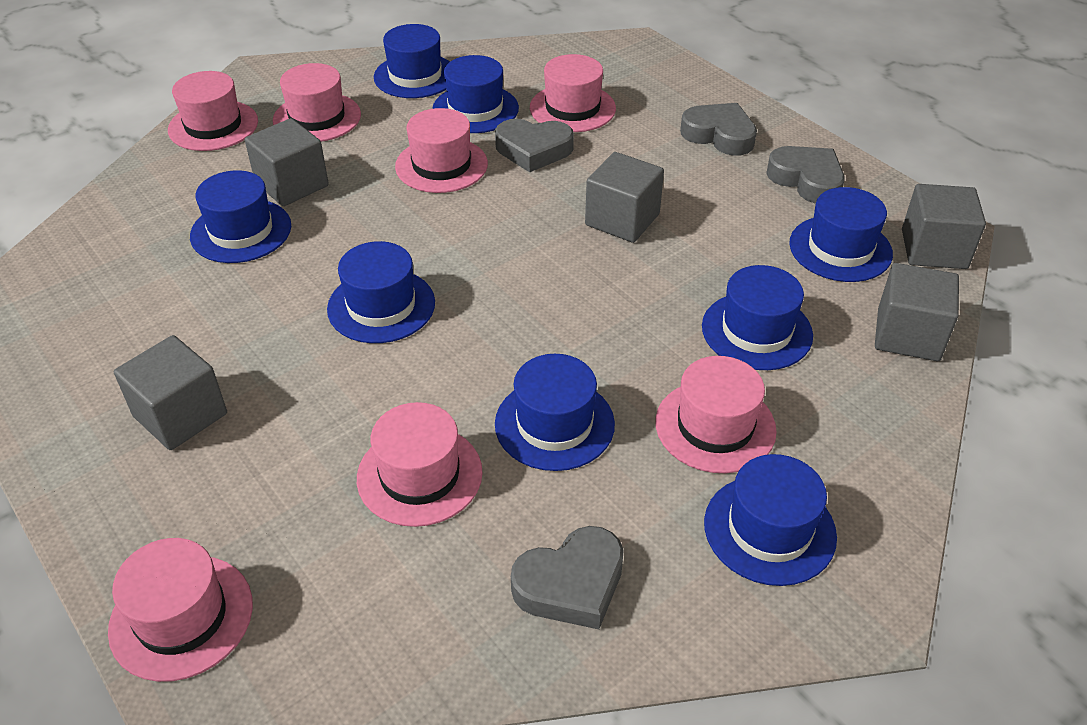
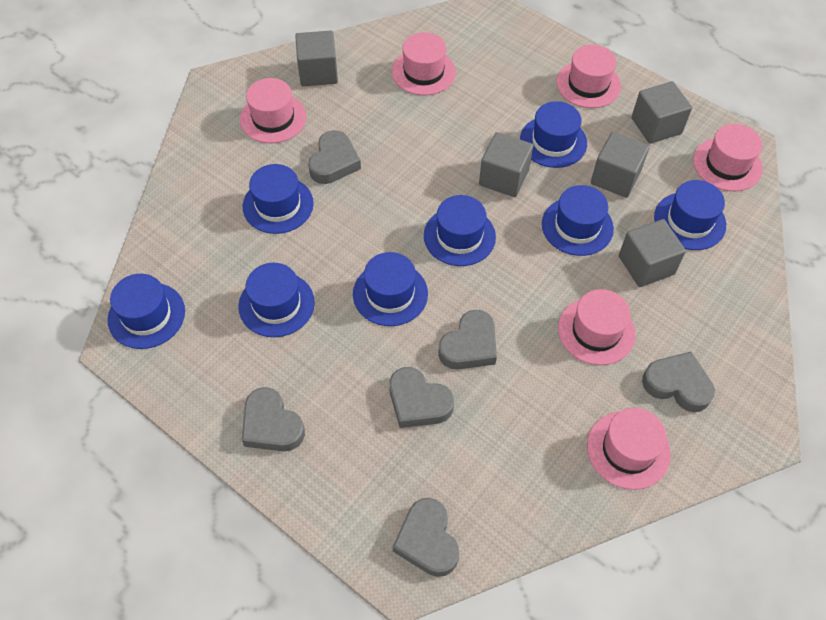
grey heart: [495,119,574,172] [511,526,624,629] [680,103,757,156] [766,146,845,204] = 4 -> [242,387,305,451] [308,130,361,184] [389,367,454,428] [393,498,460,577] [438,310,497,370] [642,352,715,412] = 6
pink hat: [108,538,253,682] [168,71,258,151] [273,63,361,142] [357,402,483,527] [395,108,488,193] [530,54,616,132] [655,356,777,473] = 7 -> [240,78,307,143] [392,33,456,96] [556,45,621,108] [558,289,635,365] [587,408,671,490] [693,124,763,191] = 6

